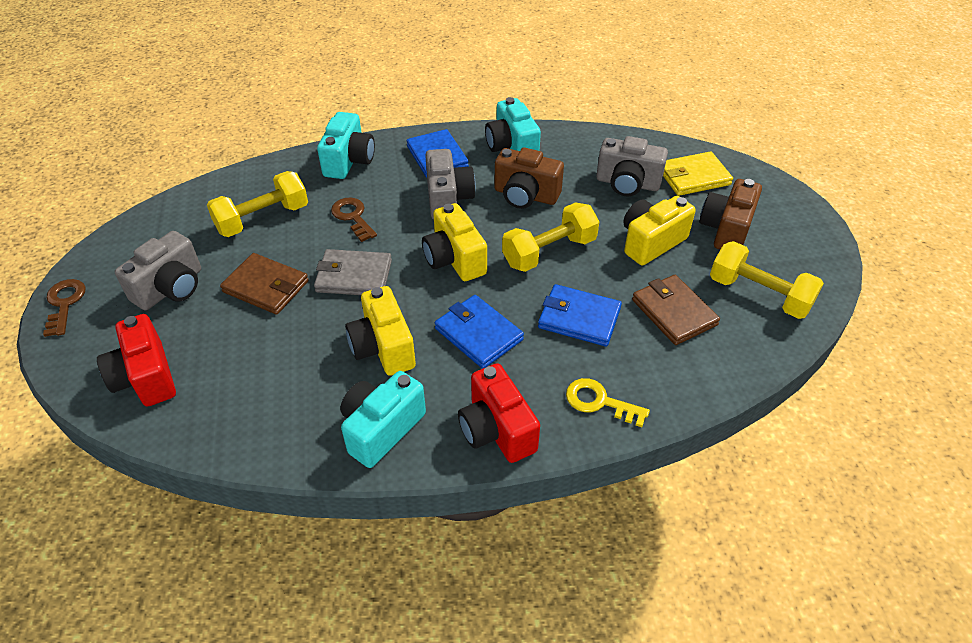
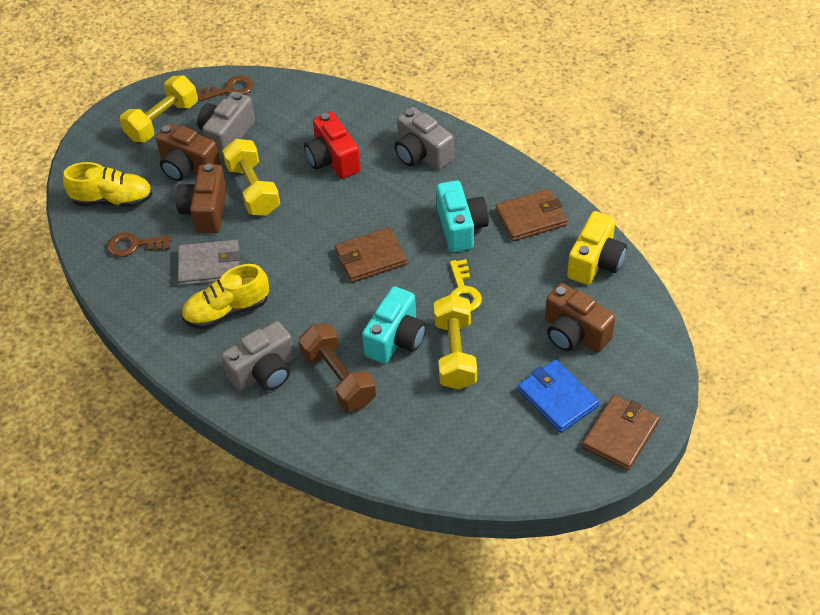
blue wallet: [407,129,469,178] [435,295,524,369] [538,284,622,347] = 3 -> [518,359,599,433] = 1
brown camera: [494,148,564,209] [700,179,762,250] = 2 -> [155,123,221,181] [176,164,227,233] [545,283,615,352] = 3
brown dumbbell: none = 0 -> [299,323,376,411] = 1
brown wallet: [220,253,309,315] [632,275,720,345] = 2 -> [335,227,407,283] [496,189,568,241] [582,395,660,471] = 3
red camera: [97,314,176,407] [458,363,540,463] = 2 -> [304,112,361,179] = 1
turquoise camera: [317,112,375,179] [340,371,426,468] [485,97,541,152] = 3 -> [362,286,426,364] [436,180,489,252] = 2
yellow camera: [345,286,416,376] [422,203,487,281] [623,196,696,265] = 3 -> [567,211,627,285] = 1
yellow shoe: none = 0 -> [63,162,153,207] [181,264,269,329] = 2
yellow wallet: [663,151,733,196] = 1 -> none = 0

